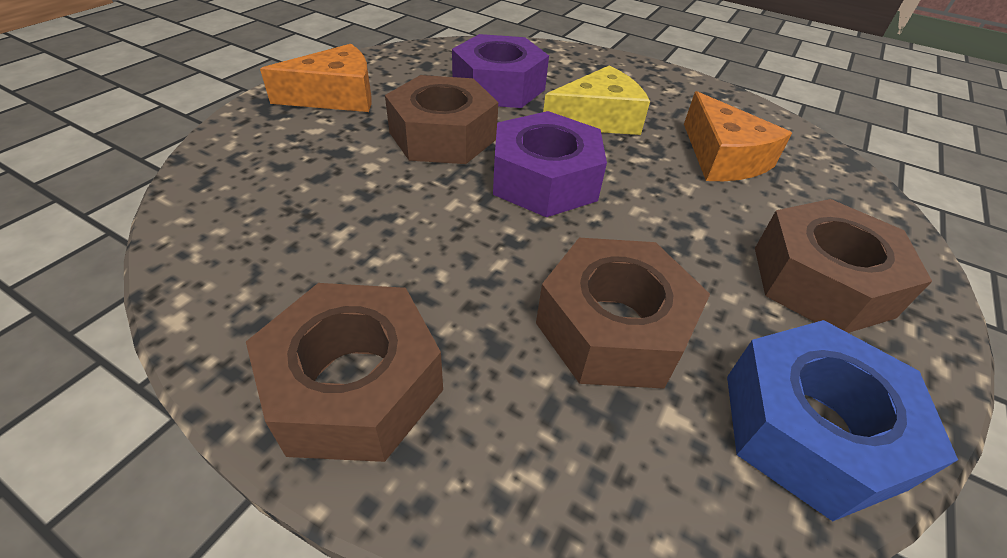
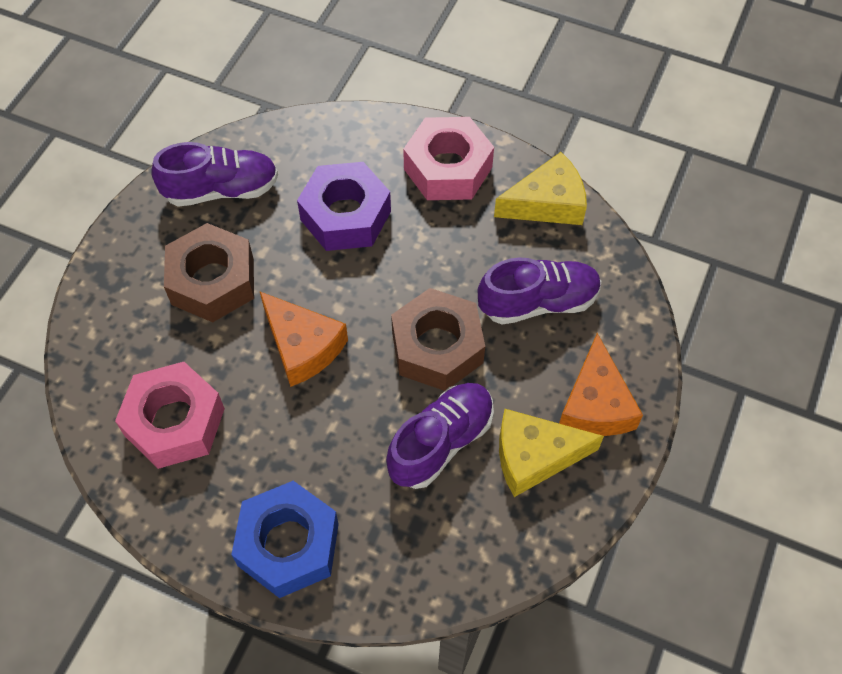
brown nut: [246,283,443,462] [385,75,498,164] [536,238,710,389] [755,199,932,333] = 4 -> [164,223,254,322] [391,288,485,391] = 2
pink nut: none = 0 -> [115,362,225,469] [403,117,494,200] = 2
purple nut: [452,34,549,108] [493,111,607,217] = 2 -> [297,162,391,251] = 1
purple shoe: none = 0 -> [151,142,278,207] [386,383,494,489] [478,257,601,325] = 3
yellow cheese: [543,66,650,135] = 1 -> [494,152,587,225] [499,409,604,497] = 2

